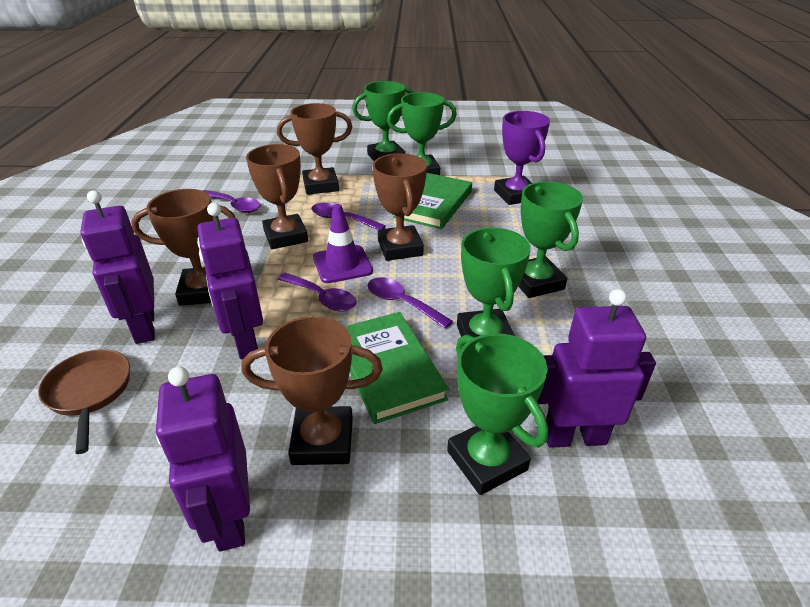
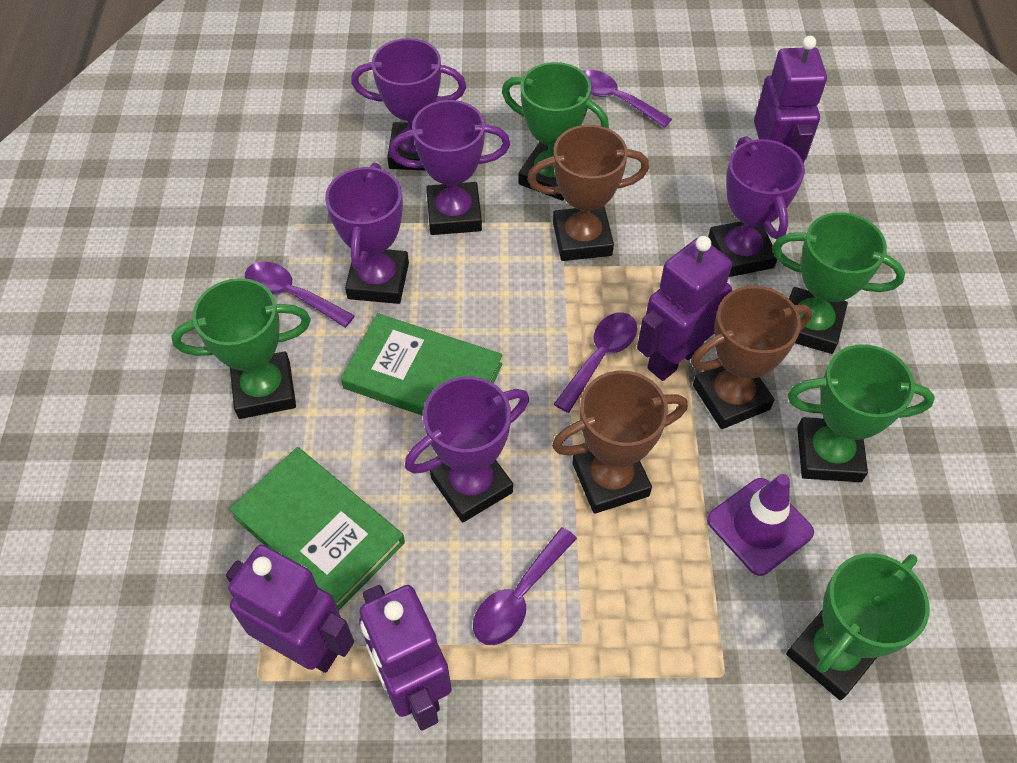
brown pan: [38,349,130,454] = 1 -> none = 0
brown trophy: [131,189,235,306] [241,316,383,465] [246,144,308,249] [277,103,352,195] [372,153,427,261] = 5 -> [527,125,649,261] [552,371,688,514] [691,286,812,429] = 3
purple trophy: [494,111,550,205] = 1 -> [325,163,409,304] [351,38,466,171] [389,100,510,235] [405,376,529,522] [708,136,805,277] = 5

